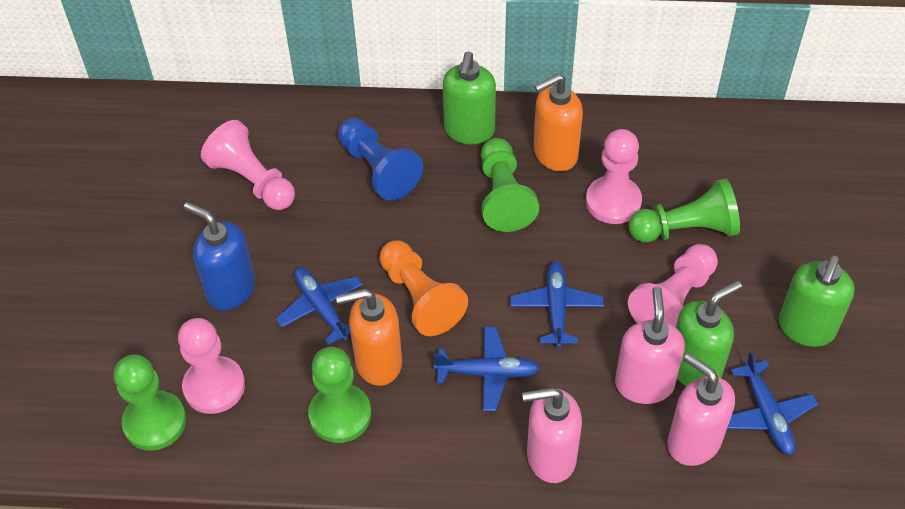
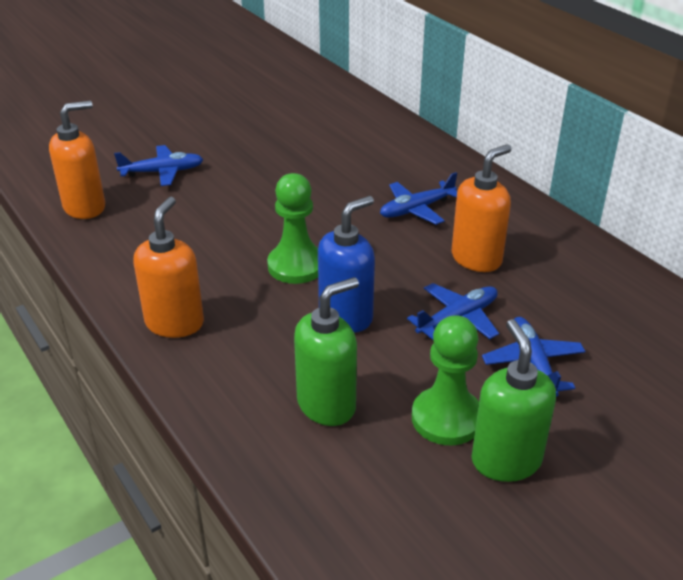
blue pawn: [338,118,423,201] = 1 -> none = 0
green pawn: [114,354,186,451] [308,347,371,443] [481,138,539,232] [629,179,740,242] = 4 -> [267,173,318,284] [412,315,479,445] = 2
green soap dispenser: [443,52,496,144] [676,281,742,387] [779,255,855,347] = 3 -> [294,277,359,426] [472,319,556,482] = 2
orange pawn: [379,240,468,336] = 1 -> none = 0
orange soap dispenser: [336,289,402,386] [533,73,583,171] = 2 -> [49,101,105,219] [134,197,204,338] [451,144,512,272] = 3
pink pawn: [178,318,245,414] [201,120,295,210] [586,129,642,224] [628,244,718,328] = 4 -> none = 0
pink soap dispenser: [522,387,582,483] [615,287,685,404] [667,353,735,466] = 3 -> none = 0

